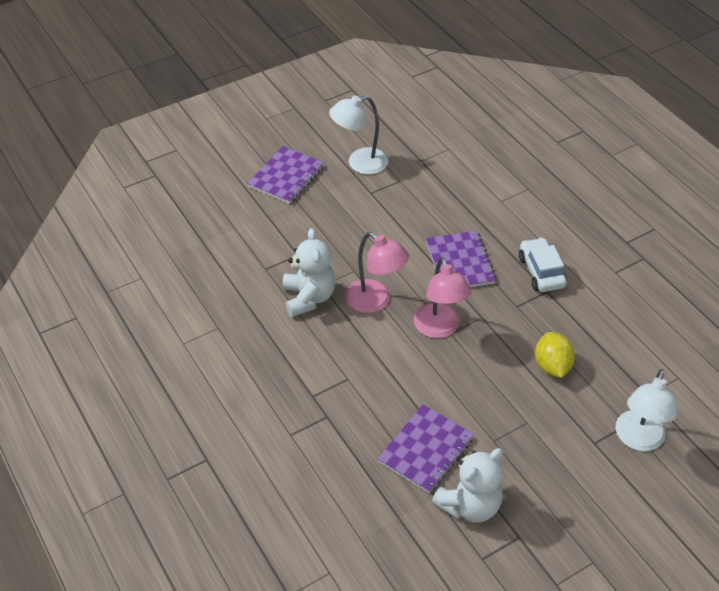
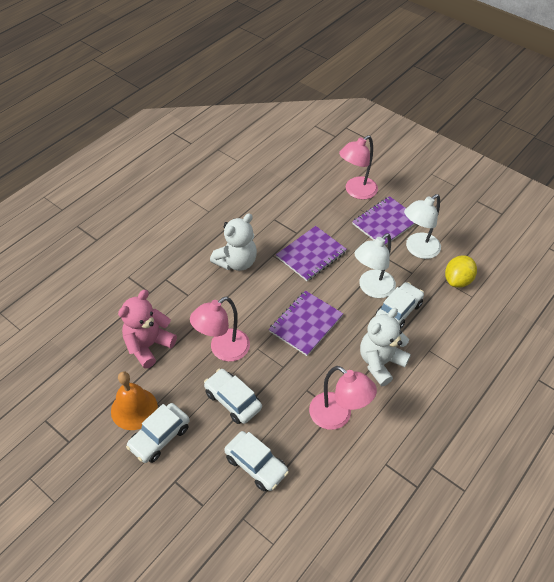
orange bell: none = 0 -> [111,371,158,430] = 1
pink lamp: [345,232,409,313] [414,257,472,338] = 2 -> [190,297,250,362] [309,366,377,430] [339,135,378,200] = 3
pink teddy bear: none = 0 -> [118,290,177,368] = 1
white car: [519,237,567,292] = 1 -> [126,403,190,463] [204,369,262,424] [224,431,289,491] [376,282,424,329] = 4

